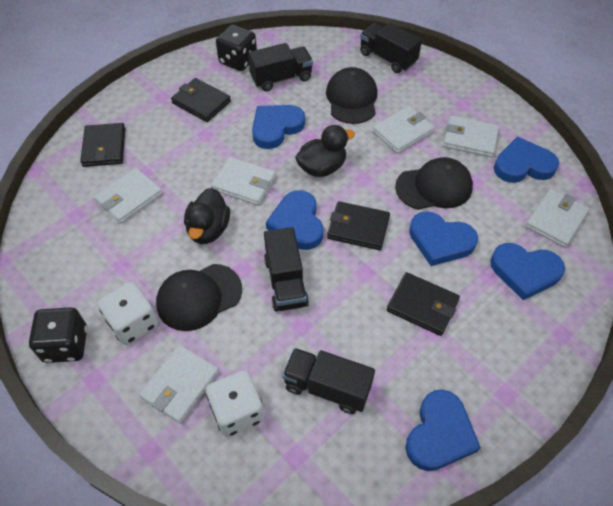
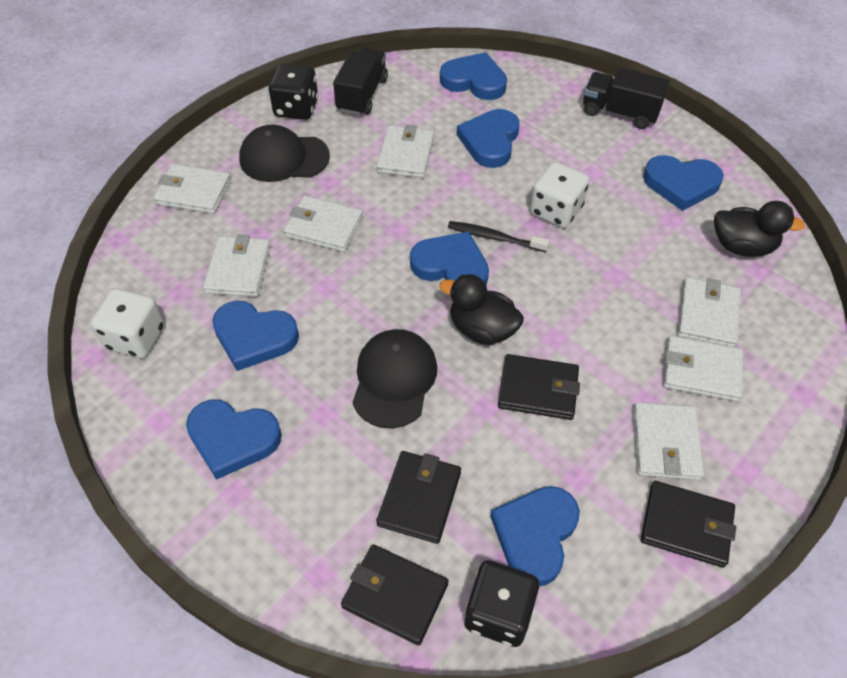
black cap: [156,264,242,331] [326,67,377,124] [395,157,473,210] = 3 -> [239,125,330,182] [352,329,437,428] = 2
black toothbrush: none = 0 -> [448,221,549,252] = 1
black truck: [248,43,313,91] [264,227,309,311] [282,348,375,414] [360,23,422,73] = 4 -> [333,47,388,116] [583,68,669,129] = 2
blue heart: [252,105,305,149] [266,190,323,250] [405,390,481,471] [409,211,478,266] [490,243,565,300] [494,137,559,183] = 6 -> [186,399,282,480] [212,301,299,371] [410,231,489,285] [440,52,507,100] [457,109,519,168] [490,486,580,586] [643,155,724,211] = 7
white wallet: [94,168,162,224] [139,345,219,423] [211,157,276,205] [372,106,435,153] [443,115,499,157] [525,189,589,248] = 6 -> [153,164,231,214] [203,234,271,297] [284,195,363,252] [376,124,434,178] [633,402,704,480] [663,336,743,402] [678,277,741,347] = 7

